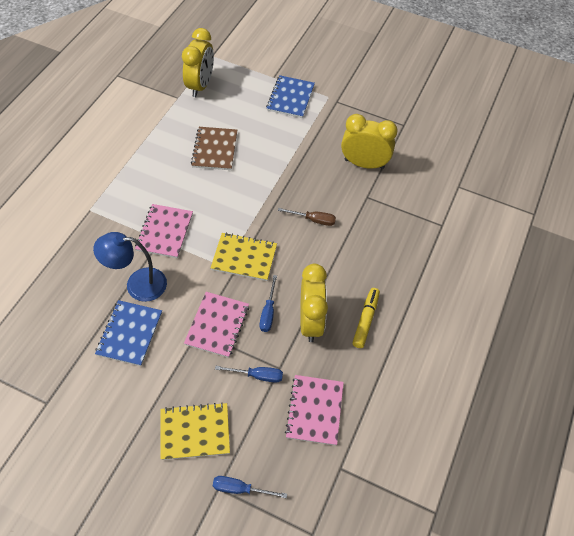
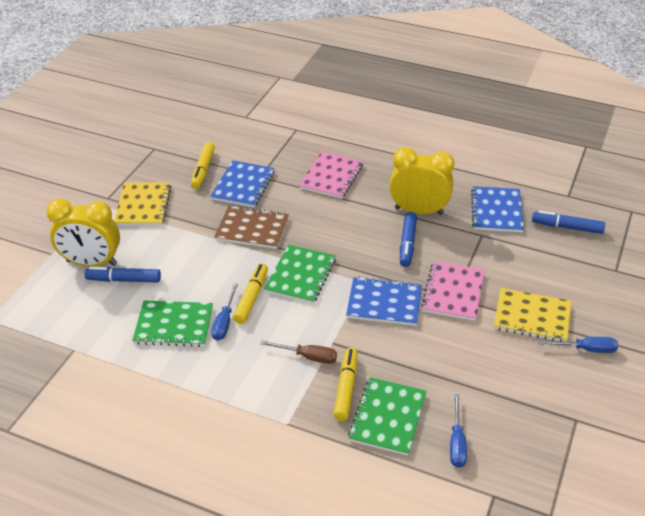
blue lamp: [93,232,167,302] = 1 -> none = 0
blue marker: none = 0 -> [85,267,161,283] [400,212,417,267] [532,210,605,234] = 3
blue notebook: [95,300,162,366] [266,75,315,118] = 2 -> [210,160,275,208] [346,277,422,326] [471,186,524,232] = 3
green notebook: none = 0 -> [132,301,213,347] [264,245,336,304] [348,377,426,456] = 3
pink notebook: [135,204,193,258] [184,292,249,358] [285,375,344,446] = 3 -> [299,151,363,199] [421,261,485,321] = 2
yellow clock: [182,28,214,97] [300,264,328,342] [341,114,398,169] = 3 -> [46,198,120,267] [389,147,455,215] = 2
yellow marker: [352,288,380,348] = 1 -> [191,142,215,189] [233,264,268,324] [333,348,358,421] = 3

